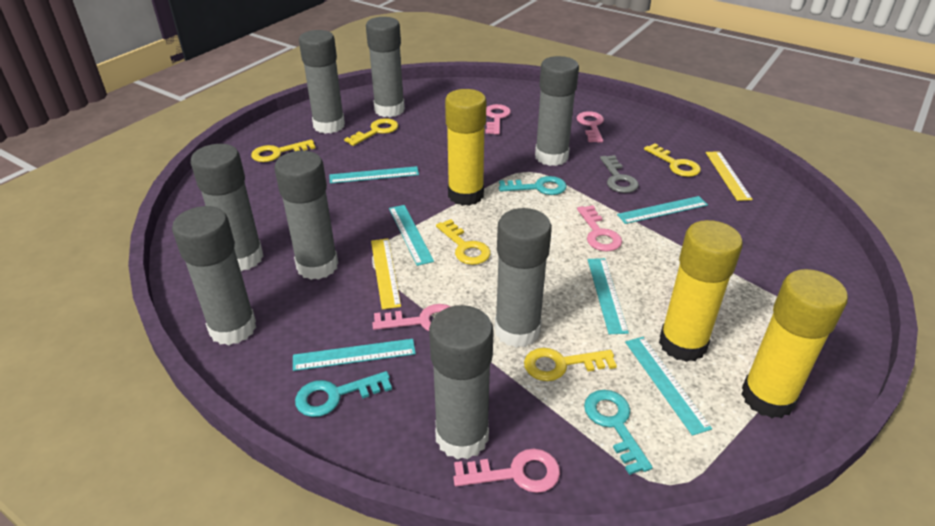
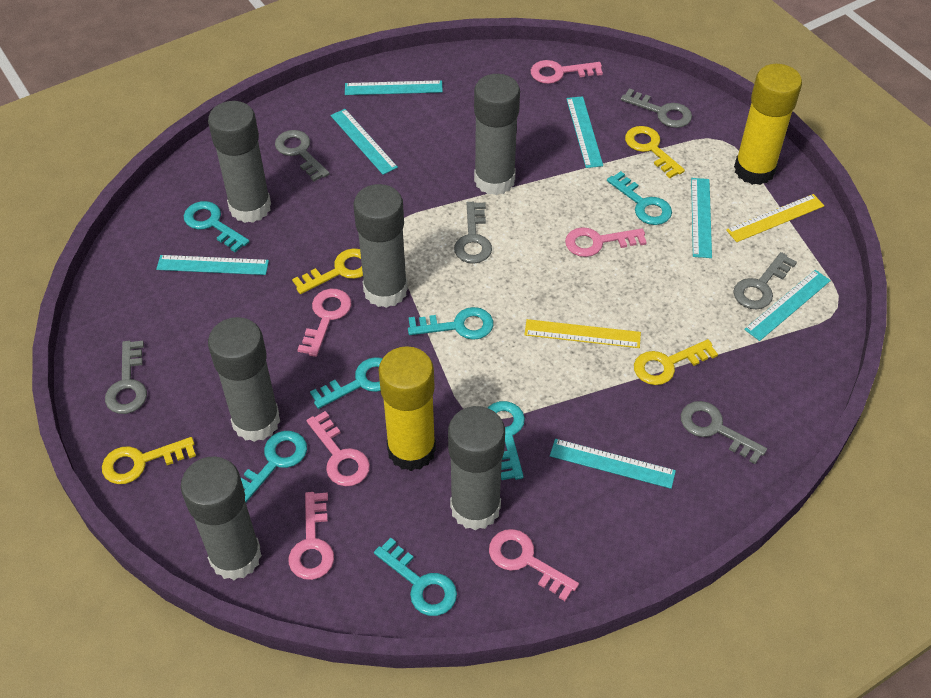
grey glue stick: [172,206,256,345] [191,144,264,271] [274,151,338,280] [299,30,345,134] [366,17,405,117] [429,305,494,459] [495,208,552,348] [535,56,579,166] = 8 -> [181,457,262,580] [208,101,271,223] [208,317,280,442] [354,184,408,308] [448,406,505,530] [474,74,520,195] = 6
grey key: [600,155,639,193] = 1 -> [105,341,147,414] [275,130,330,182] [454,202,492,263] [621,88,692,128] [681,401,767,464] [733,252,797,309] = 6
pink key: [372,304,451,331] [453,449,560,493] [485,104,511,135] [577,111,604,143] [577,205,622,252] = 5 -> [289,492,334,580] [297,289,351,357] [306,411,370,486] [489,529,579,601] [531,60,603,84] [565,227,647,257] = 6
turquoise key: [295,371,392,417] [499,176,567,195] [584,390,653,475] = 3 -> [184,201,250,252] [241,431,307,502] [310,357,383,409] [374,538,457,616] [408,307,493,340] [487,401,525,480] [607,171,672,225] = 7
turquoise ruler: [293,339,416,371] [329,166,419,184] [389,205,434,266] [588,258,629,334] [617,196,708,224] [625,337,712,436] = 6 -> [156,255,269,275] [331,109,398,175] [345,80,443,95] [550,439,676,489] [566,96,603,168] [691,178,712,258] [744,270,831,341] = 7
yellow glue stick: [445,89,487,206] [659,220,743,362] [741,269,848,418] = 3 -> [378,346,436,471] [734,64,802,185] = 2
yellow key: [251,139,315,162] [344,118,398,146] [436,219,491,265] [524,348,617,381] [644,144,701,177] = 5 -> [102,437,196,484] [292,249,363,294] [625,126,685,178] [634,339,718,385] = 4

